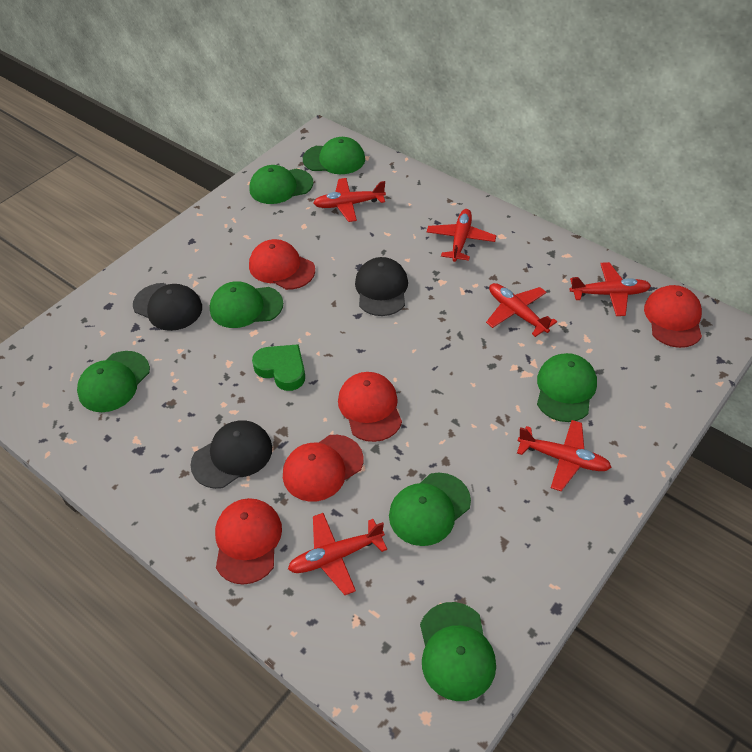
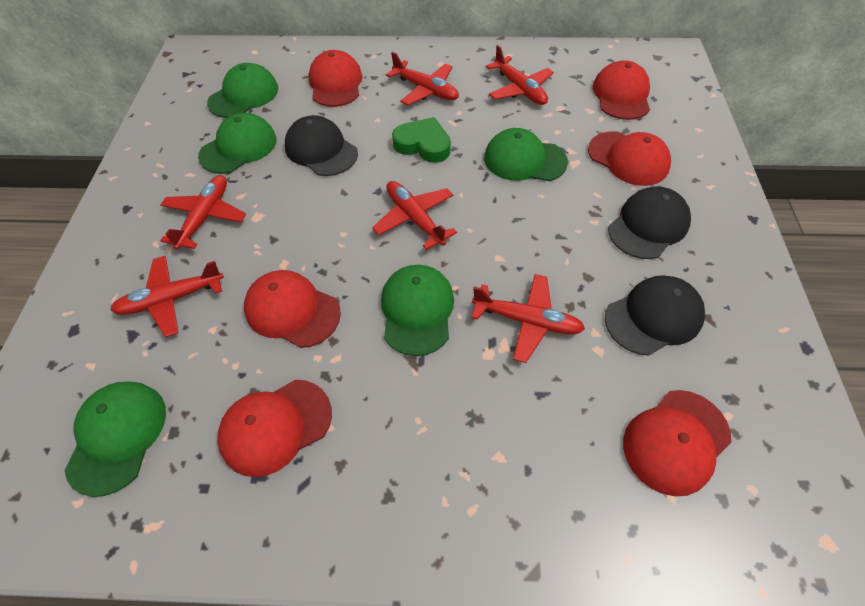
green cap: [77,351,150,412] [210,281,283,328] [249,165,313,204] [303,137,365,174] [389,473,471,546] [420,602,496,701] [537,353,597,422] = 7 -> [64,382,166,497] [198,113,276,174] [207,63,278,118] [381,265,454,356] [484,128,568,181] = 5
red cap: [215,498,282,585] [249,239,315,290] [283,435,364,502] [338,372,402,442] [644,285,702,348] = 5 -> [217,380,332,477] [244,270,341,348] [308,50,362,107] [588,131,671,186] [593,60,650,120] [623,390,731,496] = 6

